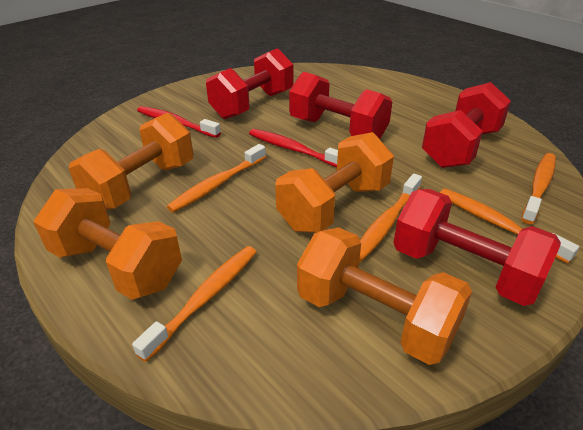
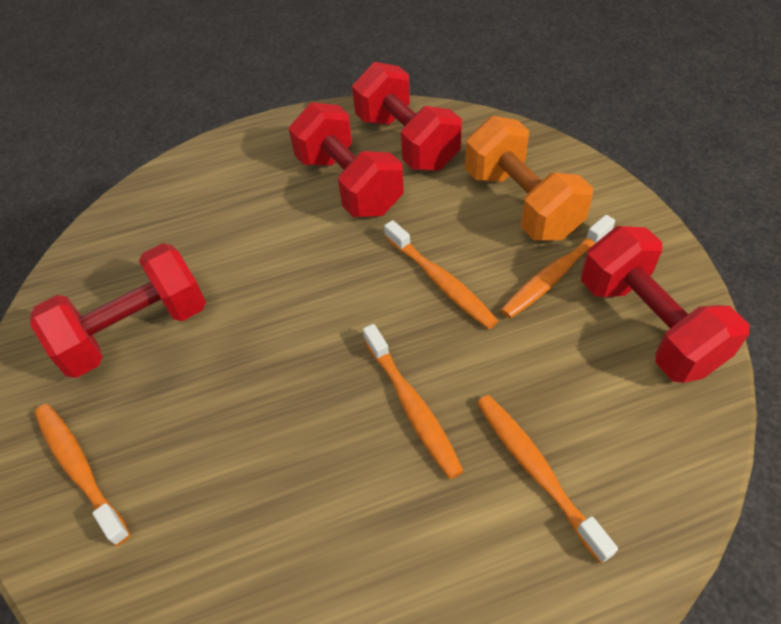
orange dumbbell: [33,188,182,300] [69,113,193,210] [275,132,394,233] [297,227,472,365] = 4 -> [465,116,593,240] = 1
red toothbrush: [137,106,221,138] [249,129,338,167] = 2 -> none = 0

